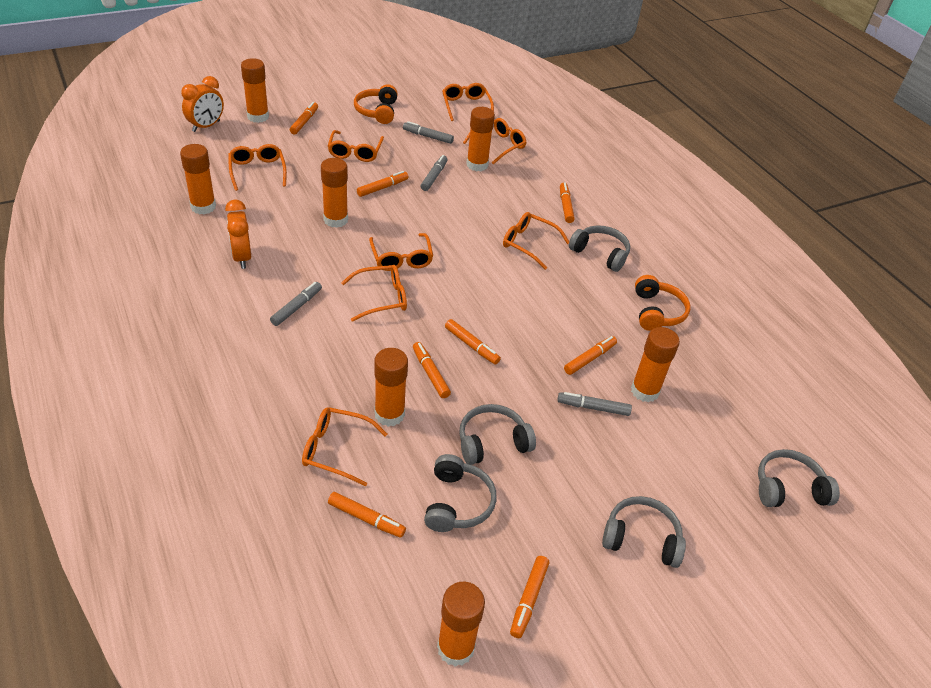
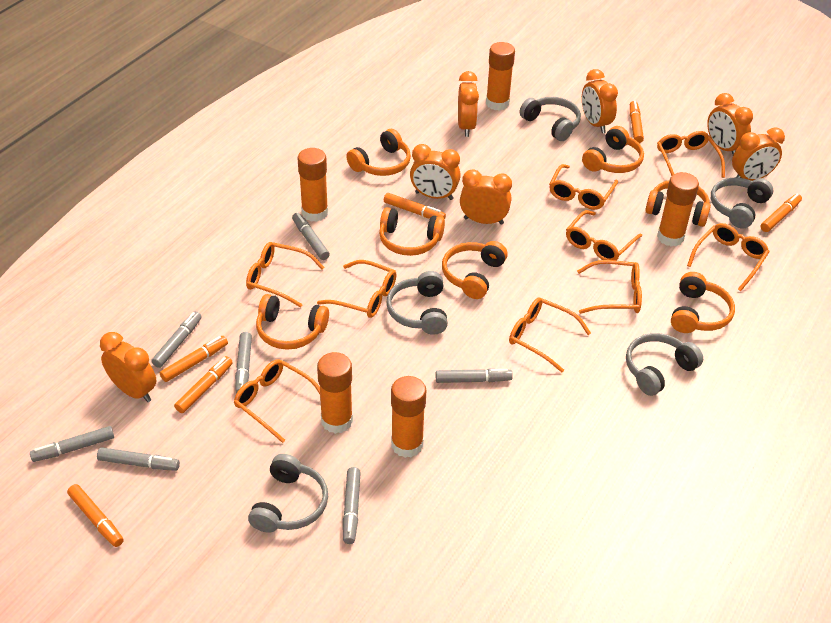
grey marker: [270,282,322,326] [403,121,454,144] [421,155,447,191] [557,392,632,416] = 4 -> [30,426,114,462] [97,447,180,471] [151,311,202,368] [235,332,252,394] [292,213,330,260] [343,467,361,544] [436,369,513,383] = 7
orange clock: [181,76,224,132] [225,199,251,269] = 2 -> [100,332,156,402] [410,144,461,200] [458,71,479,137] [460,169,512,225] [582,69,618,133] [707,93,753,155] [732,127,785,181] = 7
orange glasses: [228,144,287,191] [302,407,387,487] [328,130,384,162] [341,265,407,322] [369,233,433,271] [442,83,494,121] [463,118,527,165] [503,212,569,270] = 8 -> [234,359,320,443] [246,242,325,307] [317,260,397,318] [509,298,591,372] [549,164,618,210] [566,210,642,261] [577,260,642,314] [657,131,725,178] [687,223,770,291] = 9
orange glue stick: [180,144,216,215] [241,58,269,123] [321,158,348,228] [374,348,408,427] [437,582,485,667] [466,107,495,171] [631,327,680,402] = 7 -> [298,148,328,222] [317,352,353,434] [391,376,426,458] [486,42,515,111] [657,172,699,247] = 5
orange headphones: [354,84,398,124] [635,275,690,331] = 2 -> [256,294,329,350] [346,129,411,176] [379,207,445,256] [442,241,508,299] [582,126,644,173] [645,180,711,227] [671,272,735,333] = 7
orange marker: [290,102,318,134] [328,492,406,538] [357,171,409,197] [413,342,451,398] [445,319,501,364] [510,556,549,638] [560,182,575,223] [564,336,617,375] = 8 -> [67,484,124,547] [160,336,228,382] [174,356,233,413] [384,193,446,219] [630,101,644,143] [760,193,802,232] = 6

